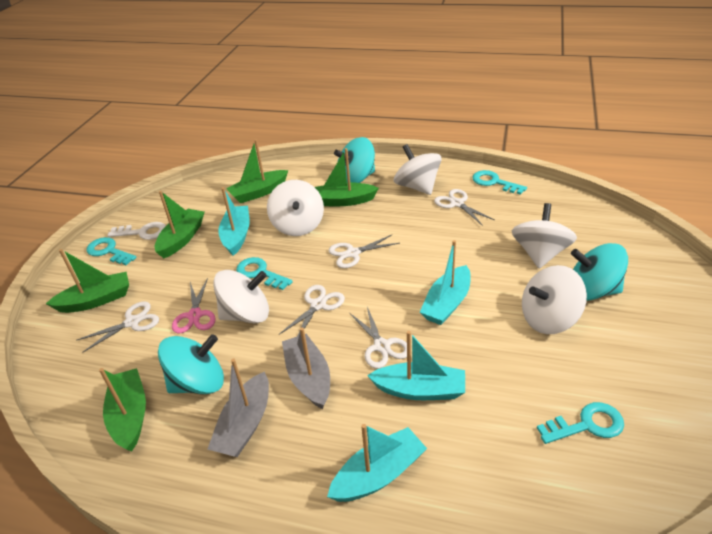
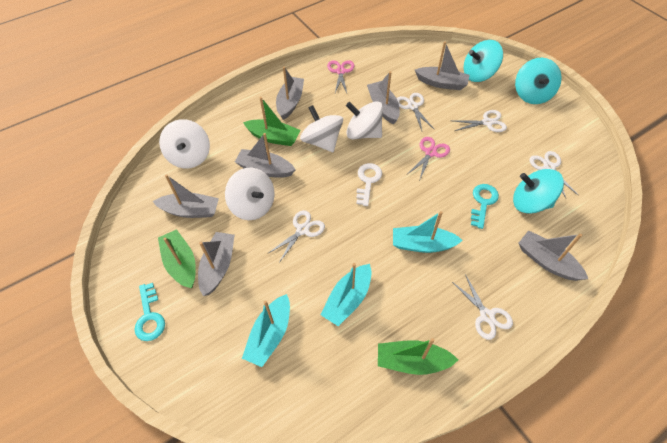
green boat: [46,249,129,313] [99,368,146,452] [154,191,204,258] [226,139,288,203] [315,148,379,206] = 5 -> [158,229,196,288] [243,97,301,146] [378,338,458,375] = 3
grey boat: [208,359,269,457] [282,327,330,409] = 2 -> [152,174,219,218] [198,232,235,296] [235,133,295,177] [276,67,304,120] [367,71,400,124] [415,41,470,90] [519,230,588,281] = 7
pink scissors: [172,278,216,334] = 1 -> [327,60,354,93] [408,137,450,179] = 2
turquoise boat: [218,187,250,256] [327,424,427,502] [367,331,465,400] [420,240,471,325] = 4 -> [242,294,290,367] [320,263,372,326] [393,211,463,253] = 3
turquoise key: [86,237,137,265] [236,257,293,290] [472,170,527,195] [537,402,624,444] = 4 -> [134,283,165,341] [471,184,499,229] = 2
white spinning top: [213,270,269,323] [267,180,324,236] [394,144,442,195] [512,203,577,269] [522,265,587,334] = 5 -> [159,119,210,168] [225,168,275,220] [300,105,343,152] [346,101,383,139] = 4

